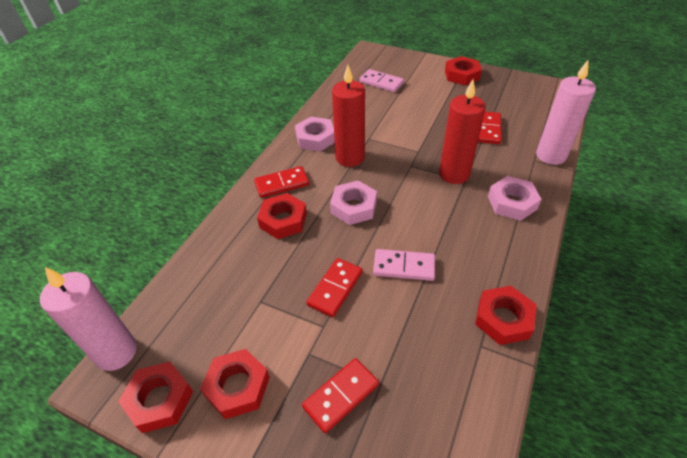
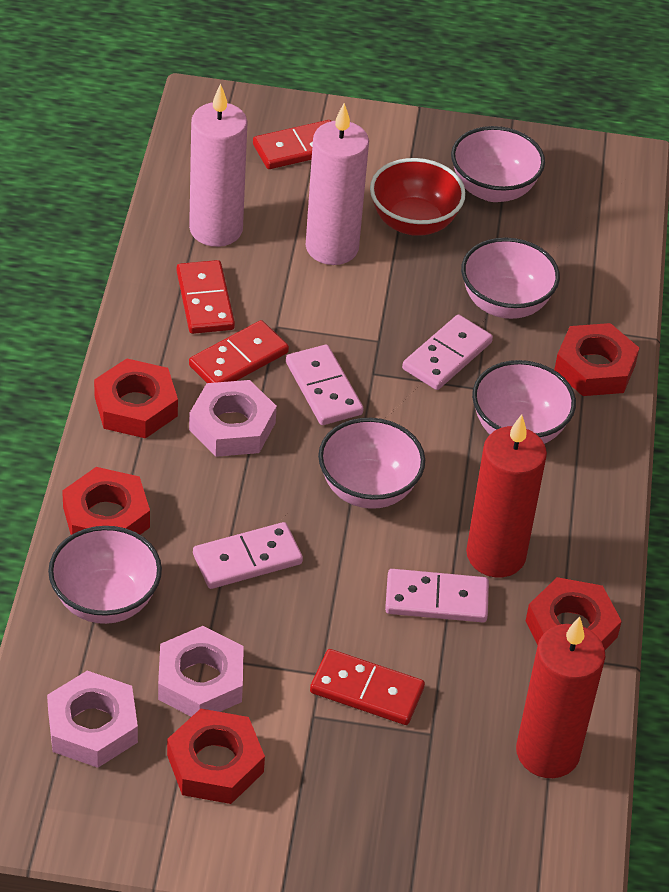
pink bowl: none = 0 -> [48,526,162,624] [318,418,425,509] [451,126,545,202] [461,237,560,319] [472,360,576,444] = 5
pink domino: [359,69,404,92] [373,249,435,281] = 2 -> [193,522,303,589] [286,344,364,425] [385,569,489,622] [402,315,493,390] = 4
red bowl: none = 0 -> [370,158,466,236] = 1

